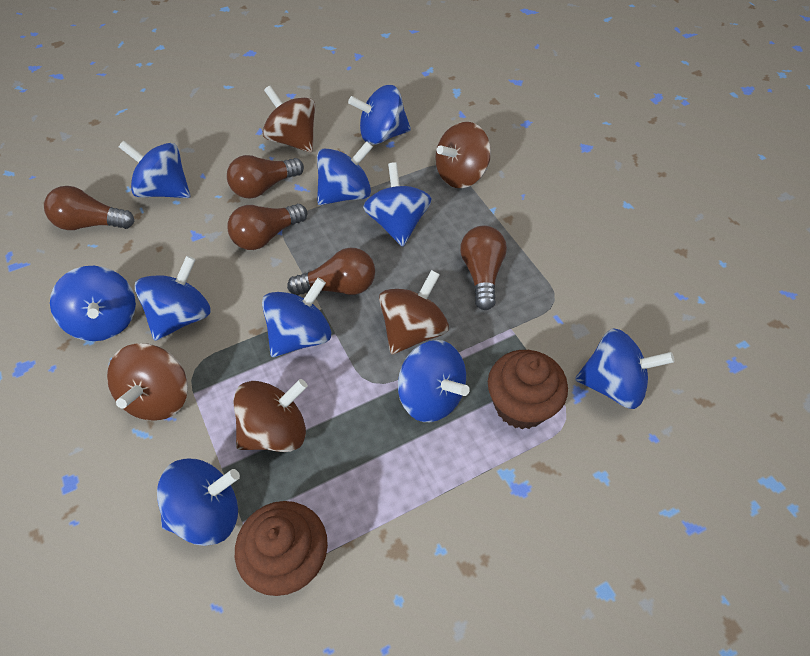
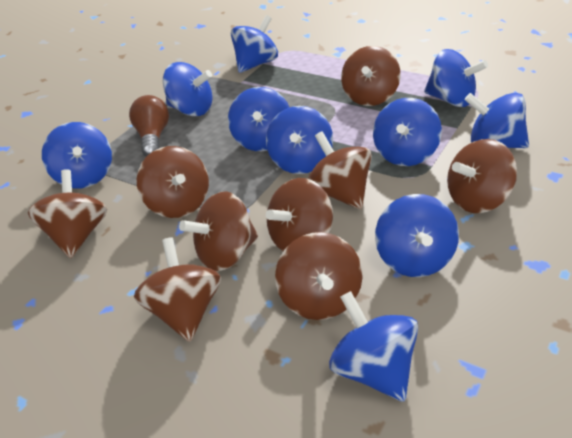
brown cupcake: [235,501,328,596] [488,350,568,429] = 2 -> none = 0
brown light bulb: [44,186,134,230] [227,155,304,199] [227,204,307,250] [287,248,375,296] [460,225,507,310] = 5 -> [129,95,169,157] = 1
brown spinning top: [107,343,188,421] [233,379,308,452] [263,86,315,153] [379,270,449,355] [435,122,491,188] = 5 -> [28,169,107,258] [134,237,221,342] [137,146,209,218] [179,191,258,271] [266,178,333,251] [275,232,363,320] [308,131,372,209] [341,46,401,106] [447,139,517,213] = 9

